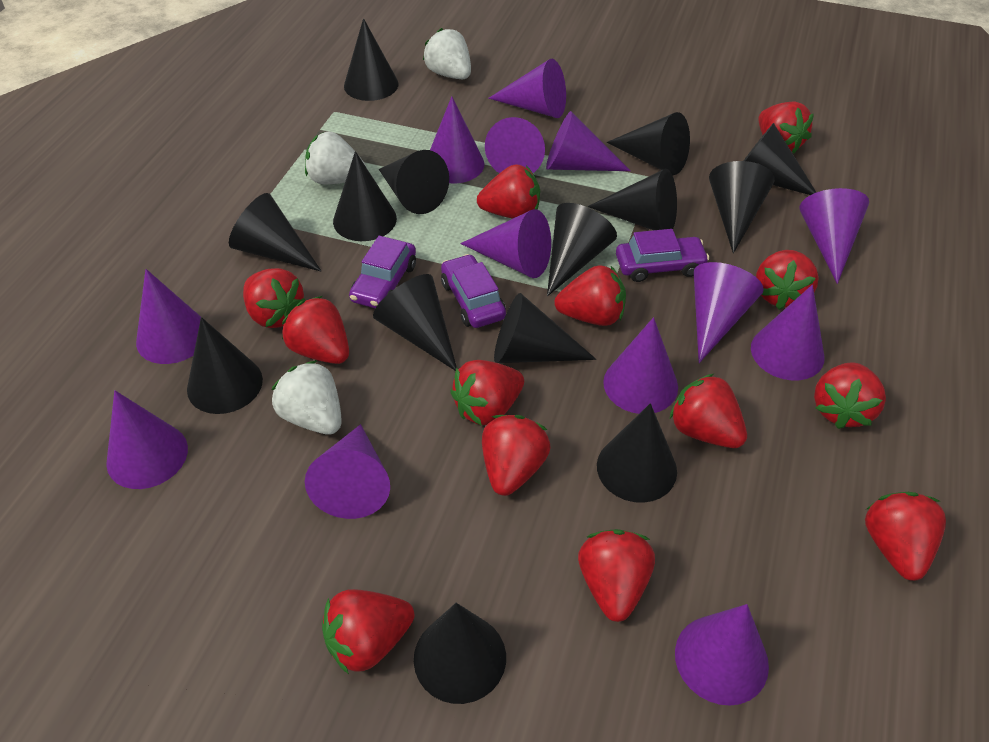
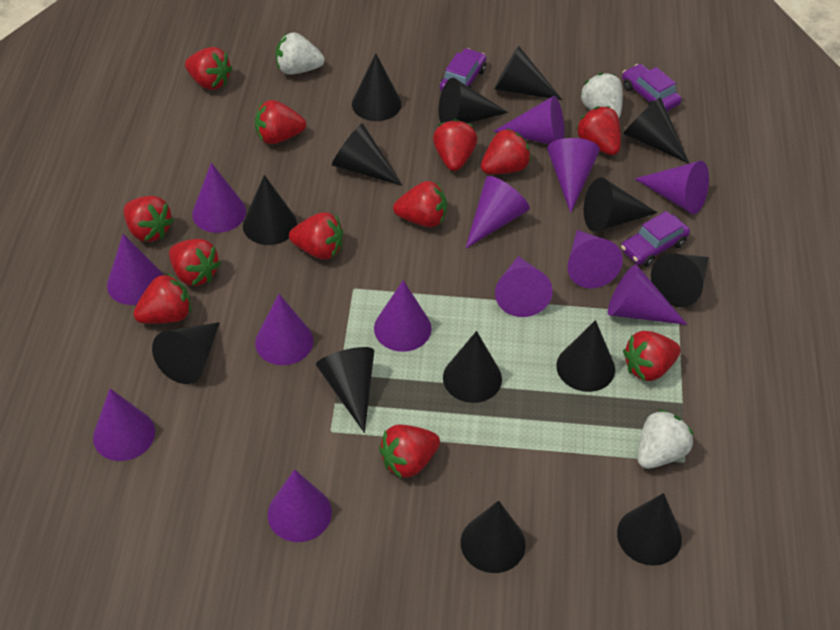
red strawberry: [243,268,306,328] [282,296,349,364] [322,589,414,674] [450,360,524,426] [477,164,540,219] [482,415,551,496] [555,265,626,326] [578,529,655,622] [670,373,747,448] [756,250,819,310] [758,101,814,154] [814,362,886,429] [865,492,946,581] = 13 -> [124,196,174,242] [133,273,191,324] [169,239,221,286] [185,47,232,90] [255,100,306,144] [289,212,343,259] [379,425,440,479] [393,181,447,227] [433,119,477,171] [481,128,531,174] [576,107,621,155] [623,331,681,381] = 12

